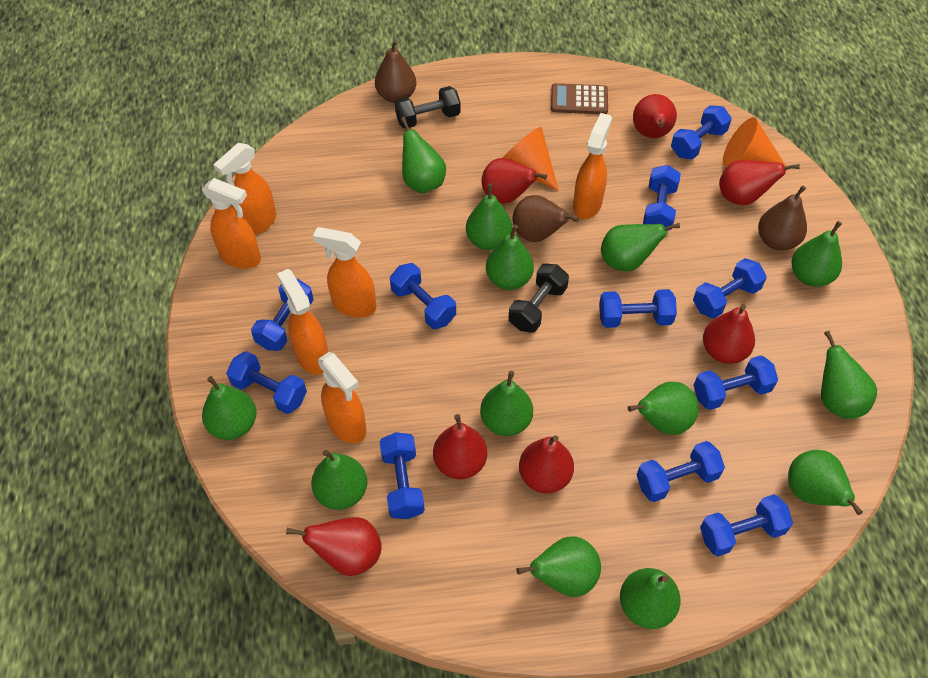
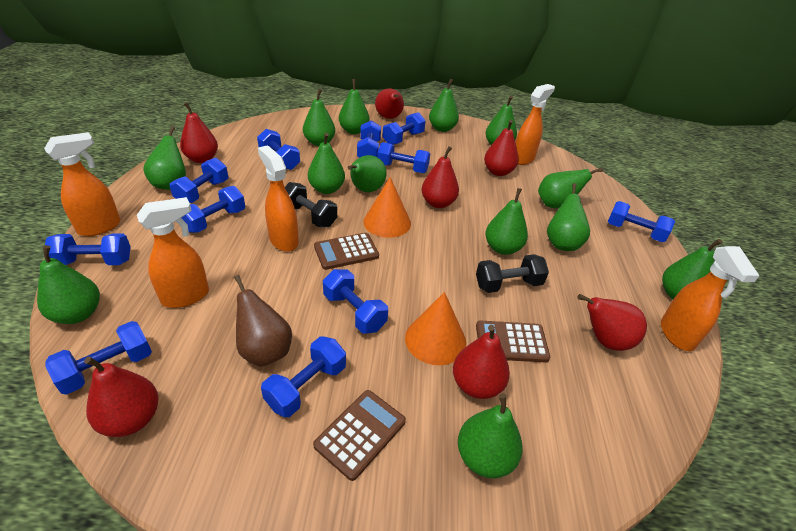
brown calculator: [551,83,608,114] = 1 -> [313,390,406,481] [314,233,379,270] [476,320,550,362] = 3
brown pear: [375,40,416,103] [512,195,579,242] [758,185,807,251] = 3 -> [234,275,292,367] = 1
orange spray bottle: [202,178,261,269] [214,143,276,235] [277,269,328,375] [313,227,376,318] [318,352,367,444] [573,113,612,219] = 6 -> [44,132,120,236] [137,197,209,308] [258,145,299,252] [515,84,555,165] [661,246,759,351] = 5

